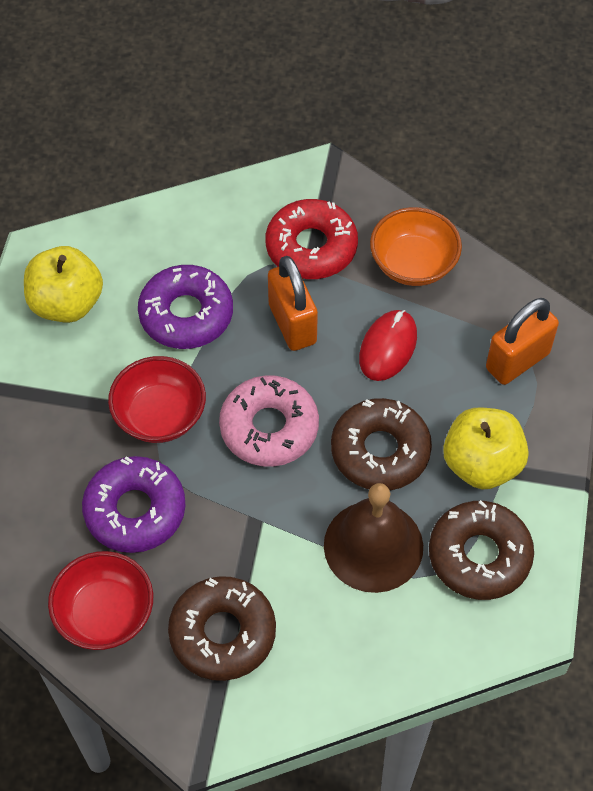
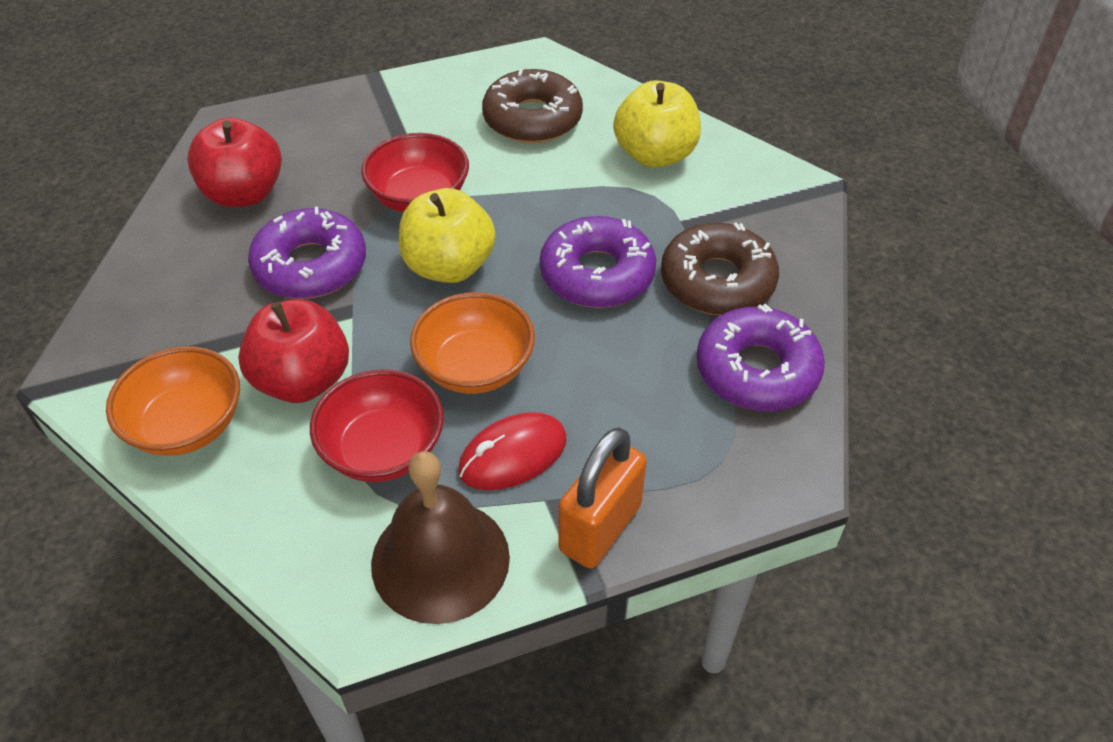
brown donut: [168,576,276,681] [331,398,432,490] [429,500,534,600] = 3 -> [482,69,583,143] [661,222,779,315] = 2
orange bowl: [370,207,462,286] = 1 -> [106,347,240,456] [410,292,535,394] = 2
orange padlock: [268,256,318,351] [486,298,559,385] = 2 -> [558,427,647,569] = 1
pink donut: [219,375,319,467] = 1 -> none = 0
purple donut: [82,456,186,553] [138,265,233,349] = 2 -> [248,207,366,299] [540,216,656,308] [696,304,825,411] = 3
red apple: none = 0 -> [187,118,282,207] [238,299,349,403] = 2
red donut: [266,199,358,279] = 1 -> none = 0

